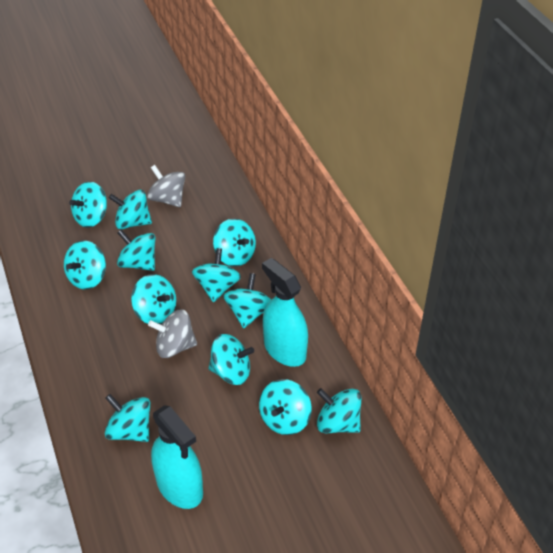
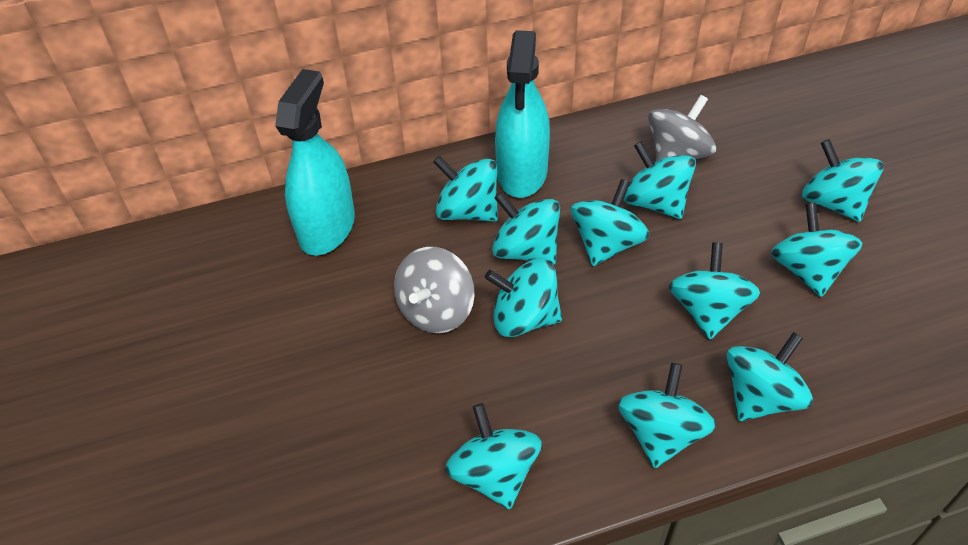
turquoise spinning top: [64,241,106,290] [69,182,107,227] [105,394,150,442] [109,190,152,229] [117,229,155,271] [131,274,176,324] [192,248,241,302] [209,334,254,385] [213,219,256,266] [223,273,271,328] [259,379,312,435] [317,388,361,433] = 12 -> [433,156,498,222] [445,403,542,509] [485,258,562,337] [492,192,560,265] [571,179,650,266] [618,363,716,468] [624,141,696,219] [669,242,760,340] [727,332,813,421] [771,203,862,297] [802,139,883,222] = 11

